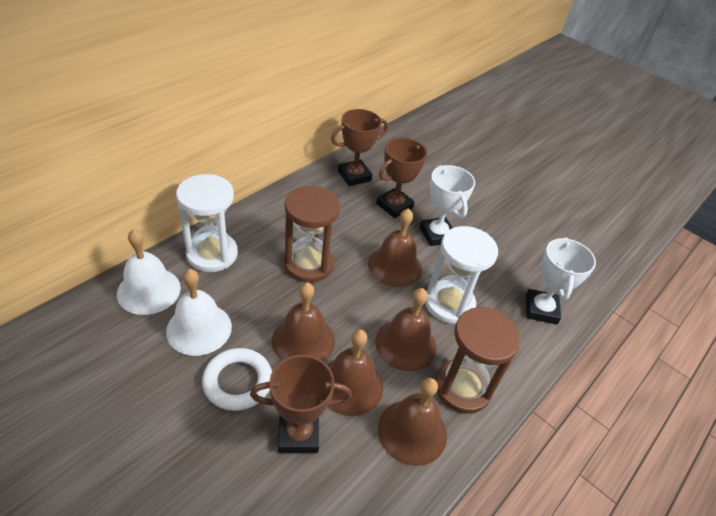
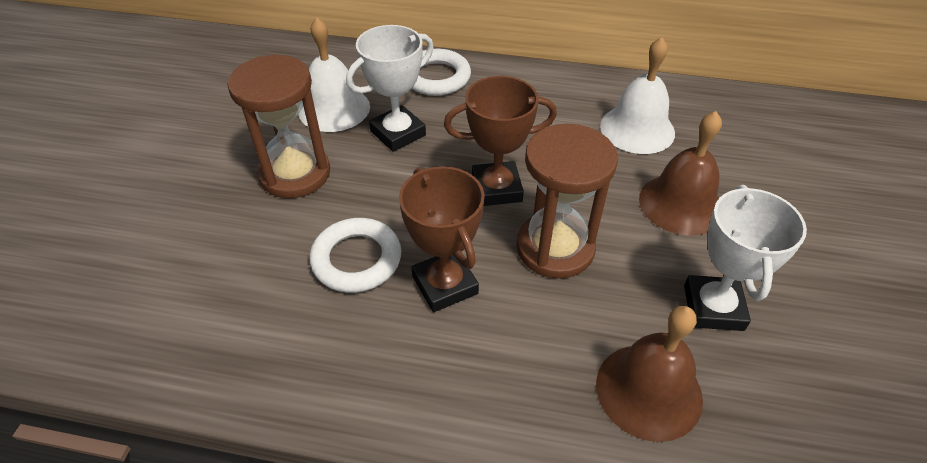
brown bell: [272,282,335,362] [327,329,383,416] [368,208,422,287] [375,288,437,371] [378,378,447,466] = 5 -> [596,306,703,442] [639,111,722,236] = 2
brown trophy: [250,355,352,453] [331,109,388,186] [376,138,427,218] = 3 -> [399,166,485,312] [444,76,557,206] = 2
white hourglass: [176,174,238,272] [425,226,498,324] = 2 -> none = 0
white ring: [202,348,272,411] = 1 -> [309,218,401,293] [412,49,471,96] = 2

